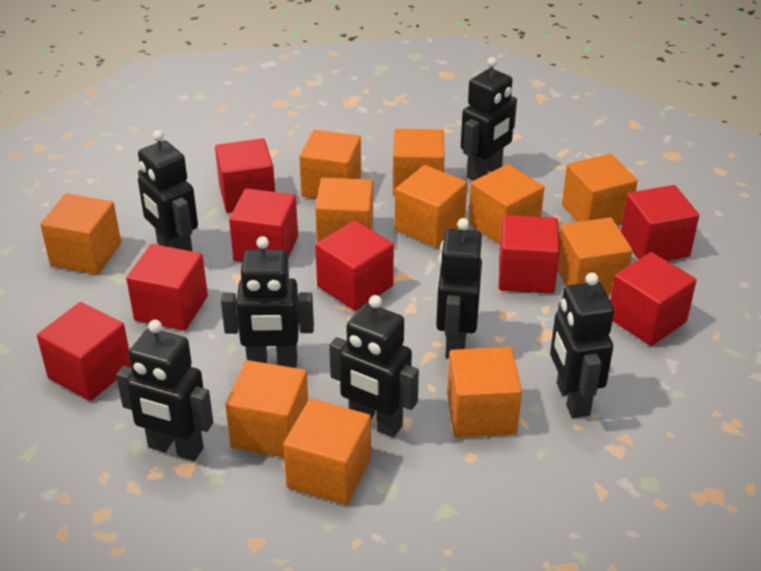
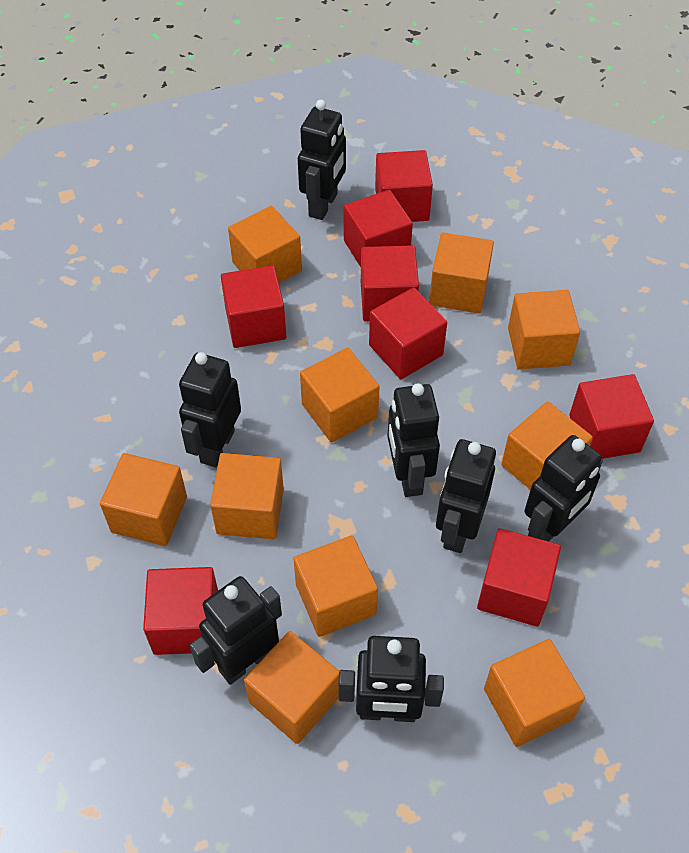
orange cube: [40,194,121,274] [225,360,308,457] [283,399,371,505] [299,130,361,199] [315,178,373,242] [393,129,445,197] [395,165,467,248] [447,347,522,438] [469,164,545,245] [557,217,632,295] [562,154,638,225] = 11 -> [100,453,187,546] [210,453,284,539] [228,206,302,283] [244,631,339,744] [293,535,378,637] [300,348,380,443] [429,232,494,314] [484,639,585,747] [501,401,593,490] [508,290,580,369] = 10

